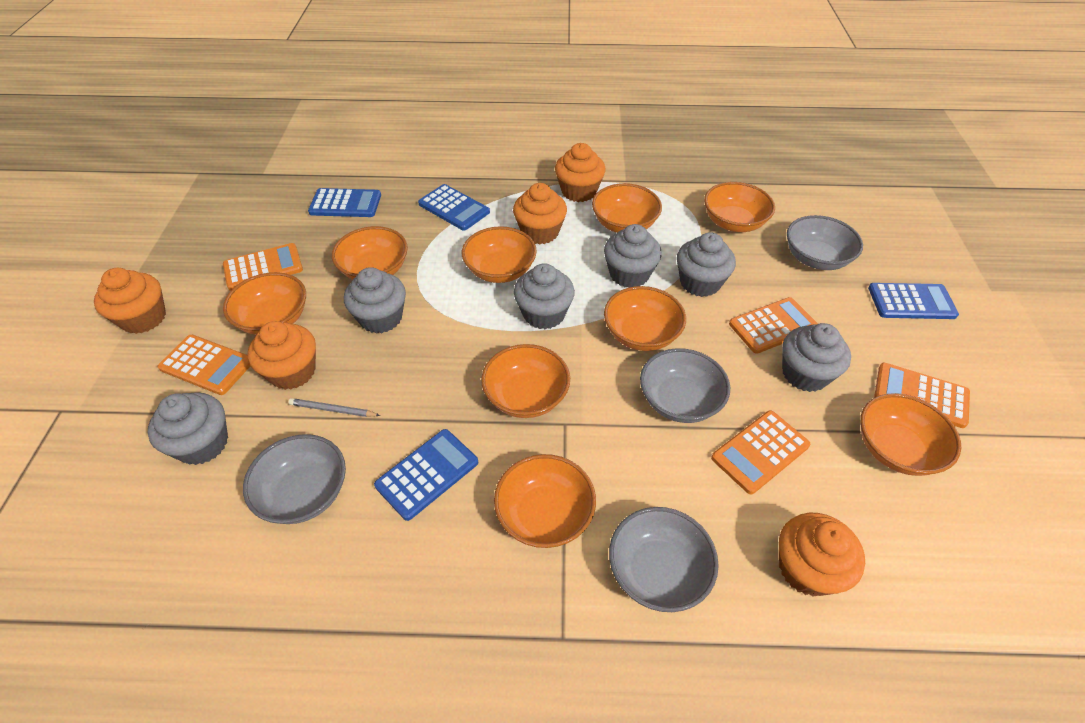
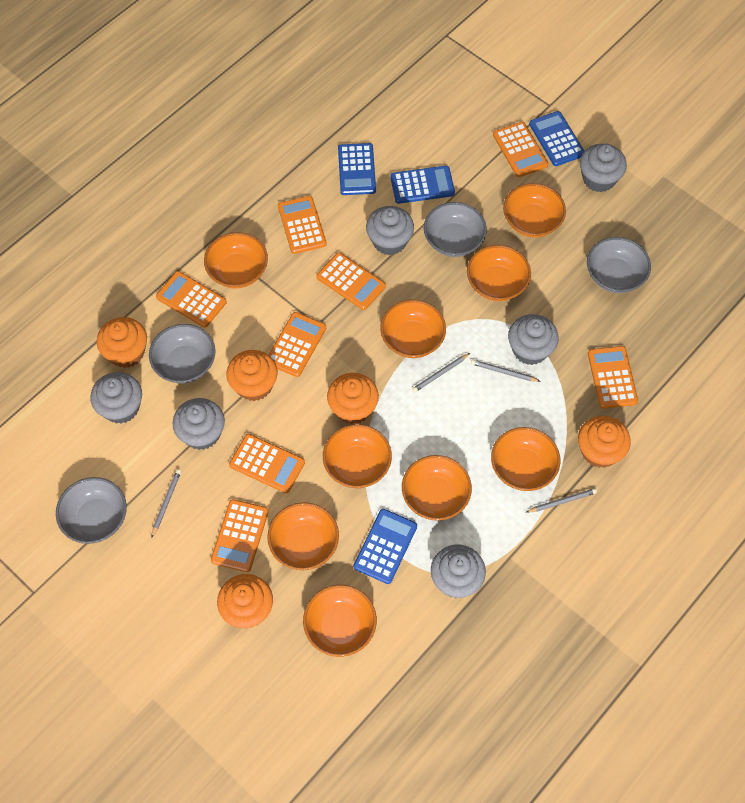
grey pencil: [288,398,380,417] = 1 -> [151,469,181,538] [412,353,470,393] [471,360,541,382] [527,488,597,512] = 4
orange calculator: [157,335,250,395] [223,243,303,291] [711,410,810,494] [729,297,818,354] [874,363,970,428] = 5 -> [156,271,227,328] [211,499,269,572] [229,434,305,493] [269,312,326,377] [278,196,327,254] [317,253,386,310] [493,122,548,177] [588,346,638,409] = 8

